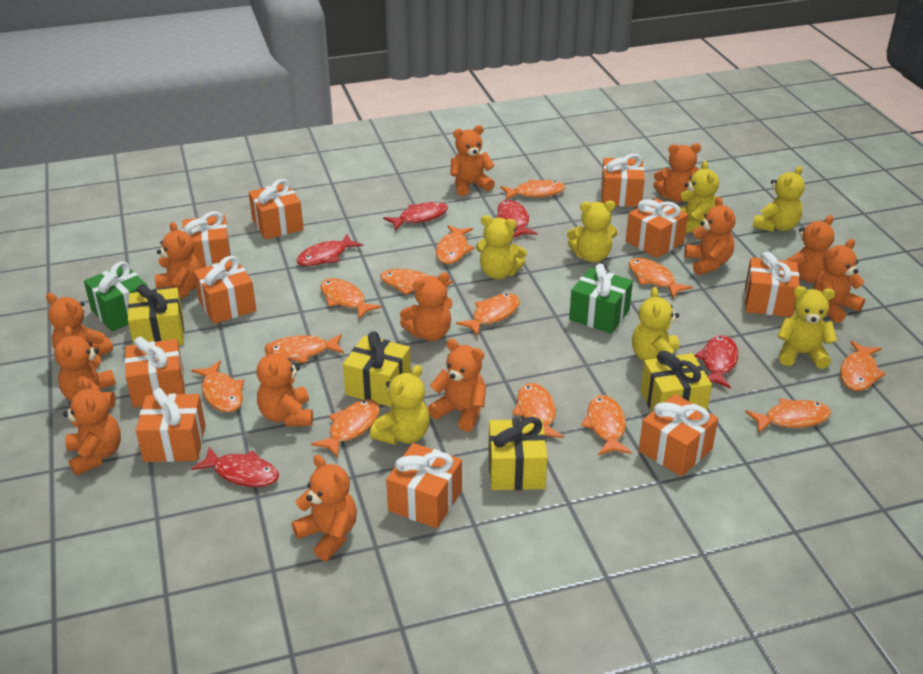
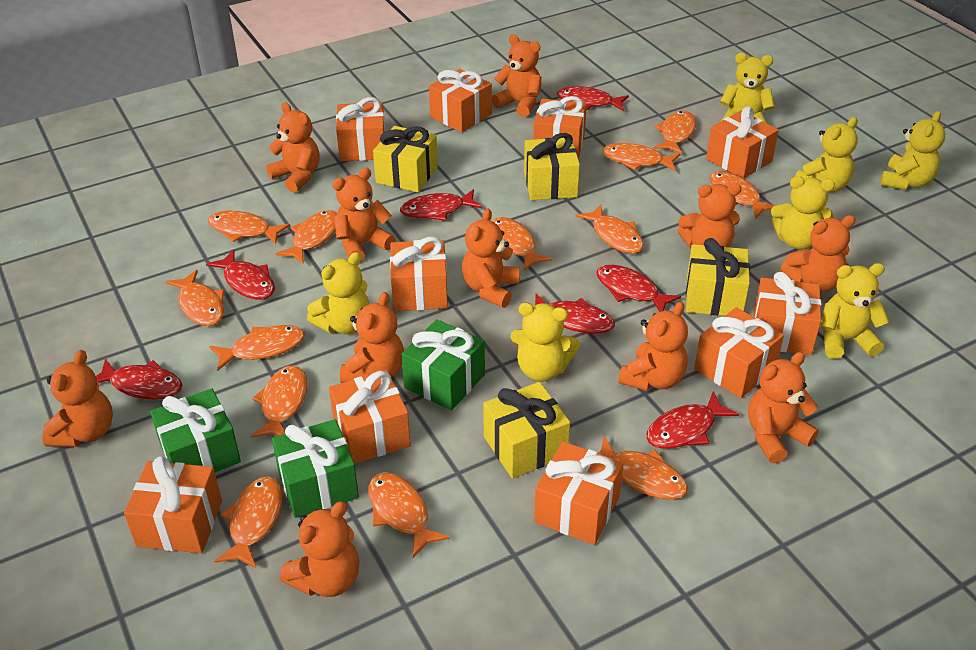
green gift: [84,261,147,331] [569,264,633,334] = 2 -> [150,388,241,472] [272,419,359,518] [401,319,485,410] = 3
orange teddy bear: [46,293,113,357] [54,326,116,408] [63,378,121,476] [155,222,201,299] [257,343,313,426] [292,455,357,561] [400,272,452,341] [428,339,486,432] [450,125,495,196] [653,143,701,202] [685,197,736,275] [786,215,834,283] [813,239,865,323] = 13 -> [42,350,113,447] [266,102,320,193] [280,501,359,597] [333,168,396,261] [340,292,404,383] [462,208,520,308] [492,35,542,117] [618,302,688,391] [678,183,742,249] [748,352,819,463] [780,215,856,292] = 11
red fish: [191,447,279,487] [296,234,363,266] [383,202,448,231] [496,200,537,238] [694,335,738,389] = 5 -> [96,359,182,400] [206,250,275,299] [400,189,482,221] [535,294,615,334] [557,86,629,111] [596,265,681,312] [646,391,739,449] = 7

